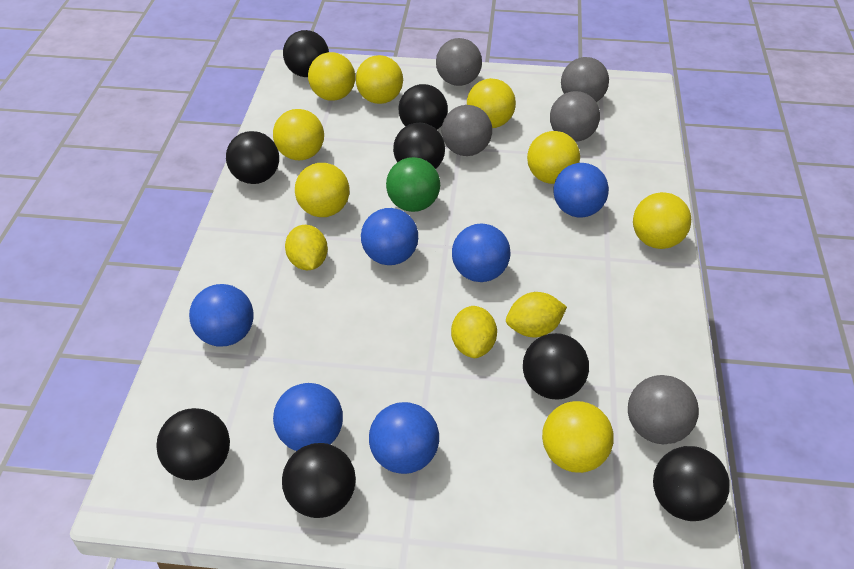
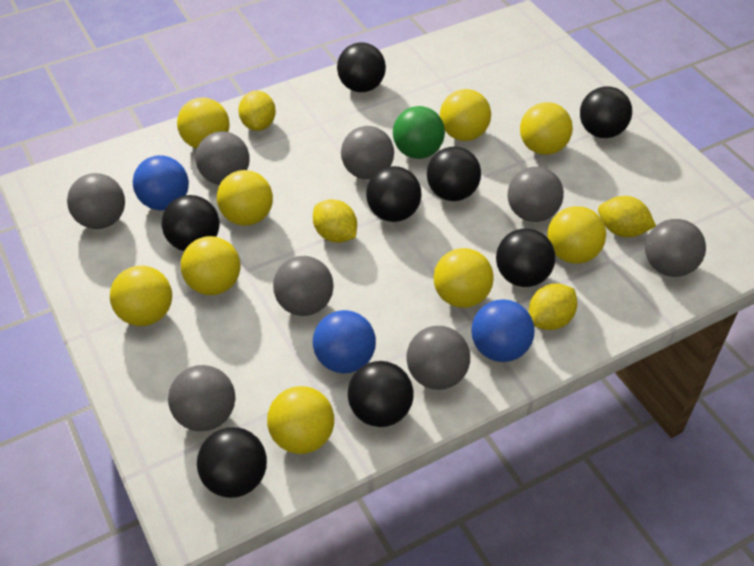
blue ball: [189,284,254,346] [273,383,343,451] [361,208,418,265] [369,402,439,474] [452,224,510,282] [553,163,609,217] = 6 -> [133,155,189,210] [313,310,376,373] [471,299,535,362] = 3
grey ball: [436,38,482,86] [442,105,492,156] [550,91,600,142] [561,57,609,102] [628,375,699,444] = 5 -> [67,173,125,229] [168,365,235,431] [196,131,250,185] [273,256,333,316] [341,126,394,179] [406,326,470,390] [508,167,564,222] [645,219,706,277] = 8
yellow ball: [273,109,324,160] [295,163,350,217] [308,52,355,101] [356,55,403,104] [467,78,516,128] [527,131,580,184] [542,401,614,473] [633,192,691,249] = 8 -> [110,266,172,326] [177,97,229,149] [181,236,241,295] [217,170,273,226] [267,386,334,454] [433,248,494,308] [440,89,491,141] [520,102,573,155] [547,206,606,264] = 9
yellow lemon: [285,225,328,270] [451,306,497,358] [506,292,567,337] = 3 -> [238,90,276,131] [313,199,357,243] [529,283,577,330] [598,196,656,237] = 4

